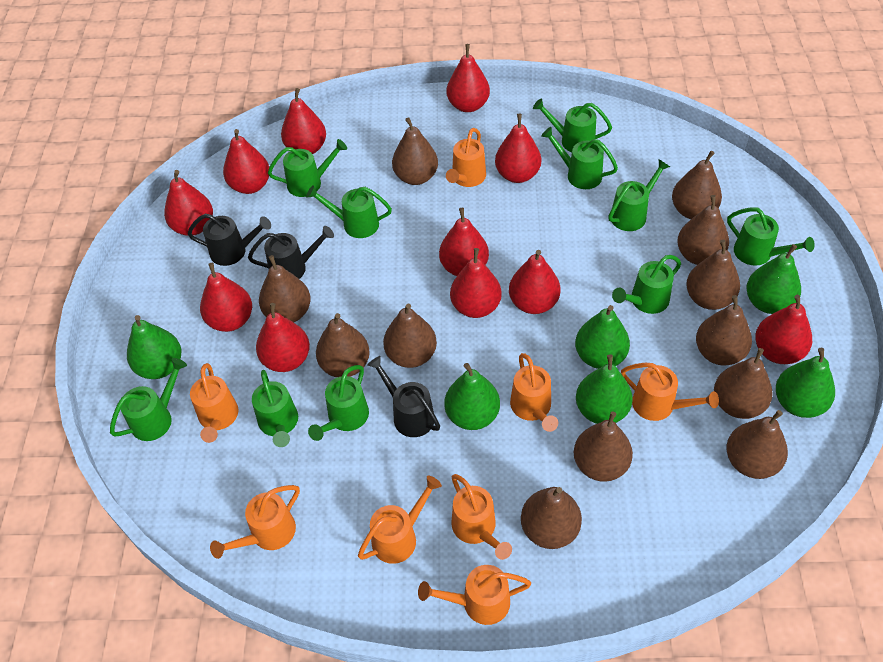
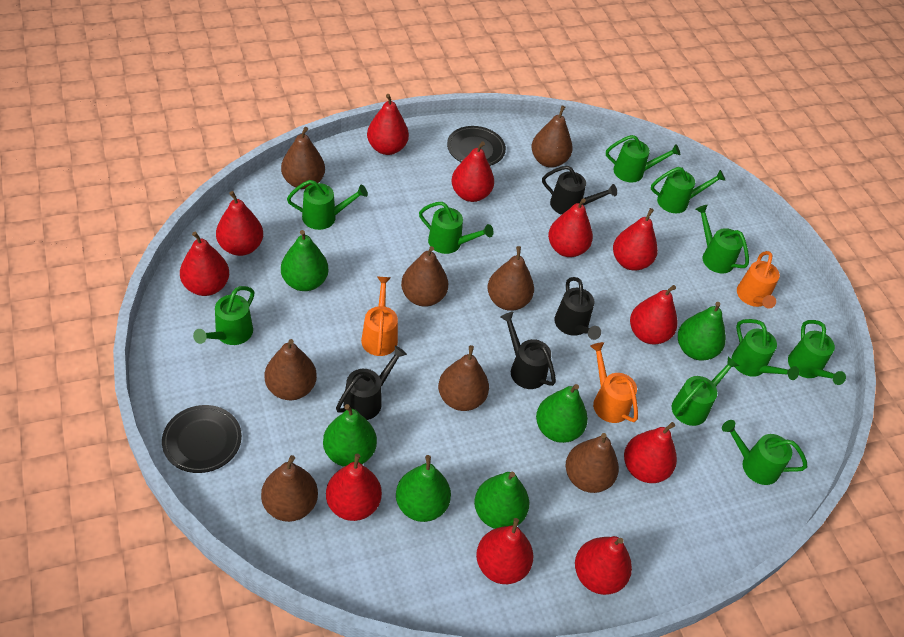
black plate: none = 0 -> [162,405,242,473] [447,126,506,166] = 2
black watering can: [188,214,271,266] [248,226,334,279] [367,356,440,437] = 3 -> [336,346,407,420] [500,312,556,389] [542,166,617,215] [554,277,601,340] = 4
brown pear: [259,255,311,322] [316,313,370,377] [383,303,437,368] [392,117,438,185] [521,487,582,549] [574,411,633,482] [672,151,722,219] [677,195,729,265] [686,240,740,310] [696,295,752,365] [714,348,773,419] [727,410,788,479] = 12 -> [261,455,318,522] [265,339,317,400] [281,127,325,189] [401,246,448,307] [438,345,489,411] [487,246,534,311] [531,106,573,168] [566,433,619,493] = 8
orange watering can: [190,363,238,443] [210,485,300,559] [358,476,442,564] [418,565,531,625] [446,128,486,187] [451,474,512,560] [510,353,558,432] [621,363,719,421] = 8 -> [361,276,398,356] [590,342,638,423] [737,251,780,309] = 3

